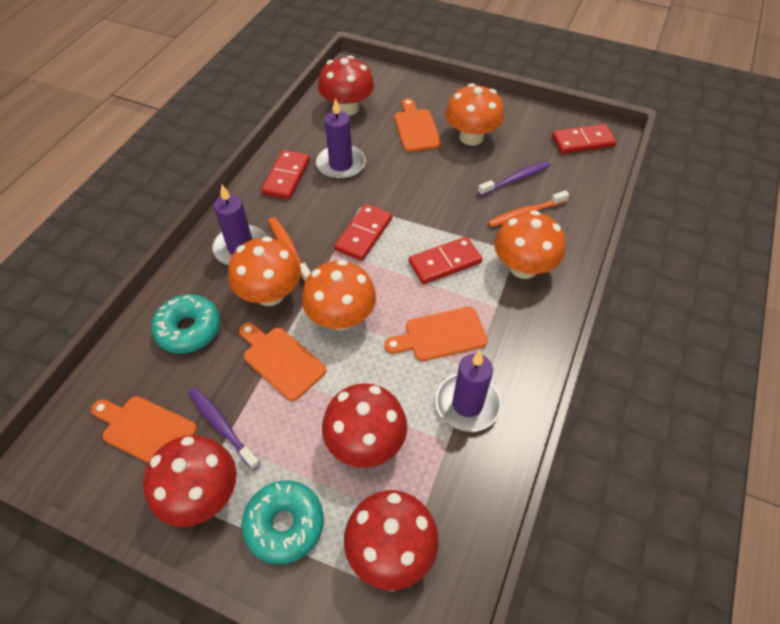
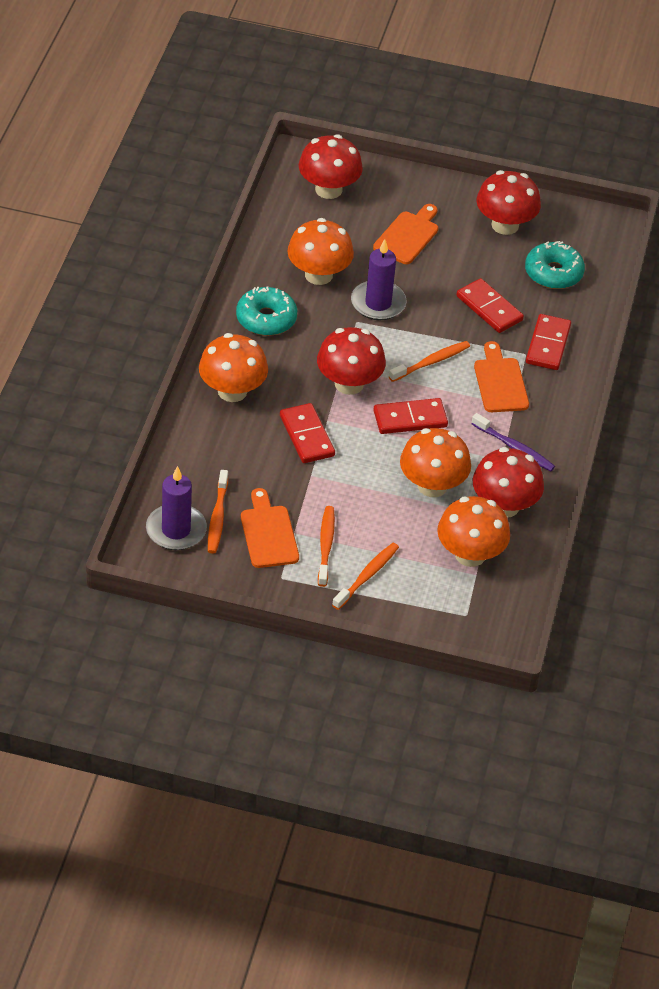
orange cutting board: [91,396,197,463] [239,322,326,401] [384,307,488,361] [394,98,441,152] = 4 -> [241,488,299,568] [373,204,438,264] [474,341,529,412] = 3
orange toothbrush: [268,217,311,282] [488,190,569,227] = 2 -> [208,470,228,554] [318,506,335,587] [332,543,399,610] [389,341,470,382] = 4
purple candle: [212,185,266,265] [316,98,366,180] [435,351,501,432] = 3 -> [146,466,207,550] [351,239,407,320] = 2
purple toothbrush: [189,387,260,470] [478,161,550,196] = 2 -> [471,413,555,471] = 1

